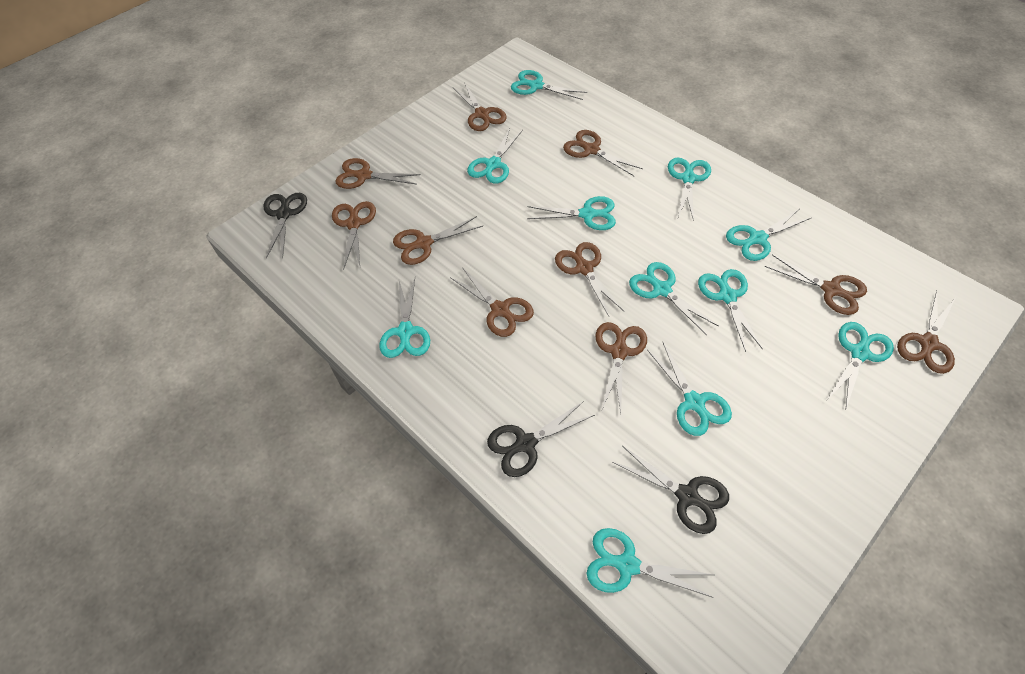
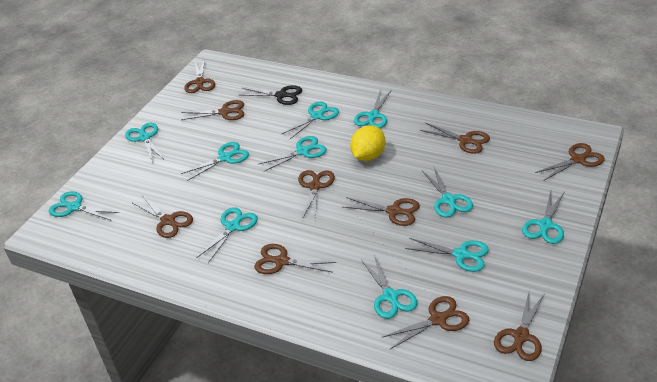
black scissors: [264,193,307,259] [487,401,595,477] [612,446,729,534] = 3 -> [242,85,302,105] = 1
yellow lemon: none = 0 -> [350,125,385,161] = 1

